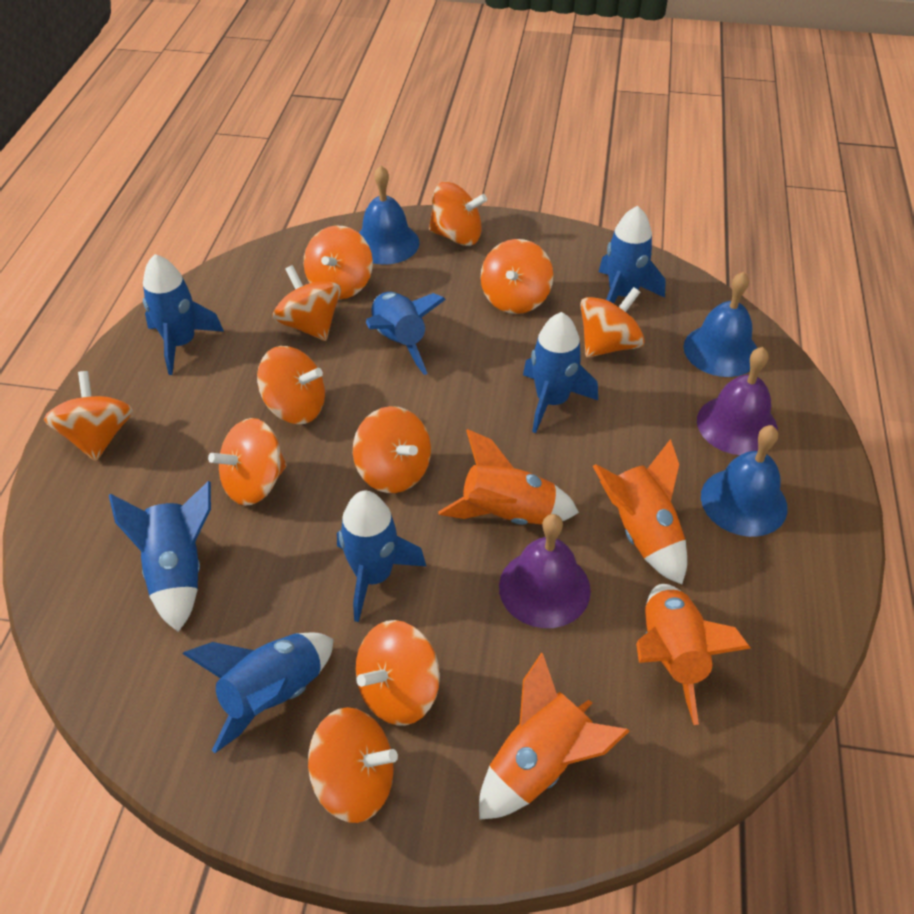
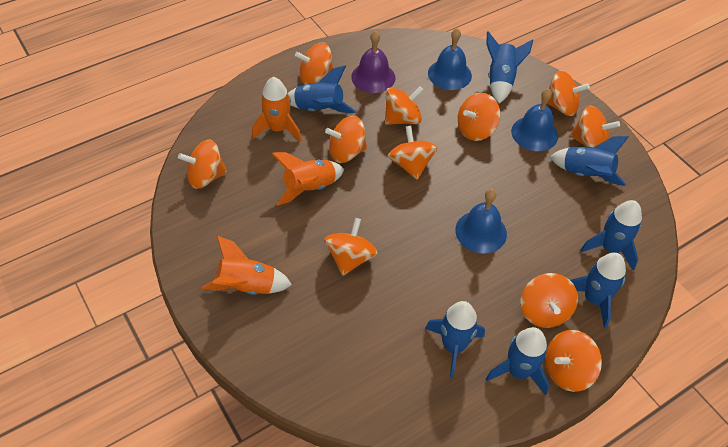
orange rocket: [438,429,579,525] [479,652,629,820] [593,439,687,585] [636,584,750,725] = 4 -> [202,236,292,295] [252,77,302,142] [272,152,344,206] = 3
purple bell: [499,514,591,628] [697,347,778,455] = 2 -> [351,31,395,93] = 1

